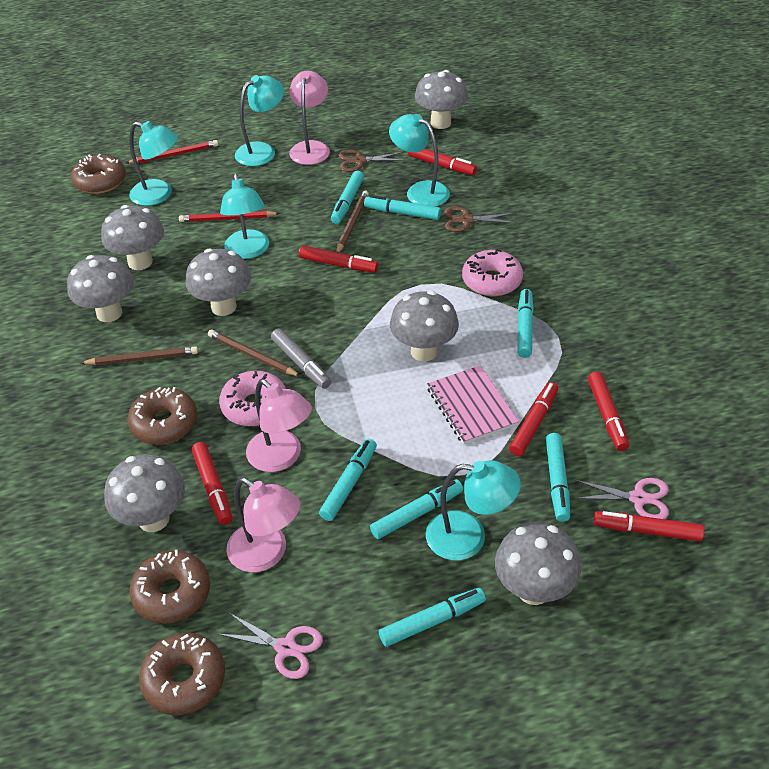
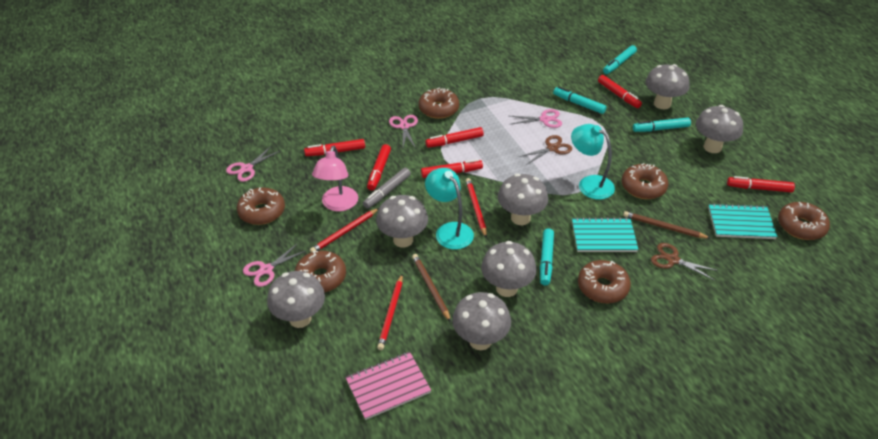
brown donut: [71,154,126,194] [127,387,197,445] [129,550,210,624] [139,633,225,715] = 4 -> [237,187,285,225] [295,251,346,292] [419,88,459,119] [578,260,631,303] [622,163,668,199] [778,202,830,240] = 6
brown pencil: [81,346,198,365] [208,329,301,377] [336,190,369,253] = 3 -> [412,254,451,322] [623,211,710,239] = 2
pink donut: [219,371,286,426] [462,249,523,296] = 2 -> none = 0
pink lamp: [226,478,300,572] [246,379,312,472] [289,71,330,165] = 3 -> [312,146,358,211] = 1
pink scissors: [218,613,323,679] [573,478,669,519] = 2 -> [226,146,280,182] [243,243,305,287] [389,115,418,147] [510,109,562,128] = 4
red pencil: [126,140,218,164] [179,211,280,222] = 2 -> [310,208,379,252] [377,275,403,350] [466,178,487,237] = 3
turquoise lamp: [129,121,178,206] [220,174,269,259] [235,75,284,166] [389,114,450,207] [426,460,521,560] = 5 -> [425,168,474,250] [571,124,615,200] = 2
turquoise marker: [319,439,377,521] [331,171,364,224] [364,195,441,220] [370,479,463,539] [379,588,486,647] [517,289,534,358] [546,433,570,522] = 7 -> [540,228,554,285] [553,87,607,114] [603,45,637,74] [633,118,691,132] = 4
turquoise notebook: none = 0 -> [572,217,638,252] [708,203,778,239] = 2

